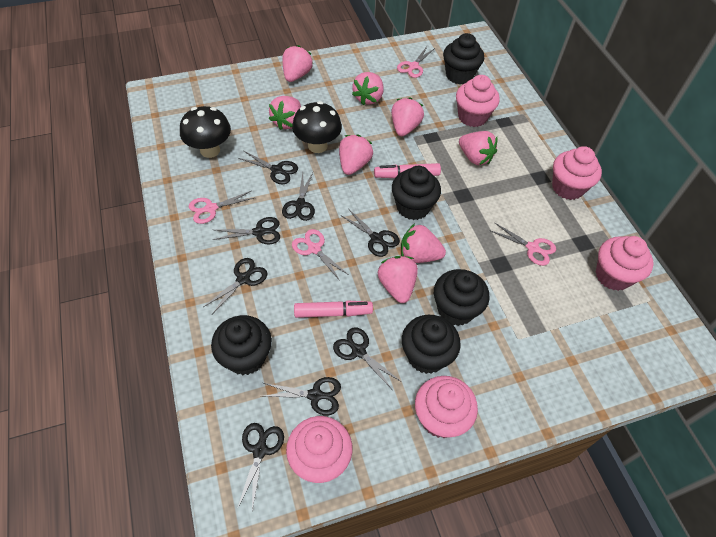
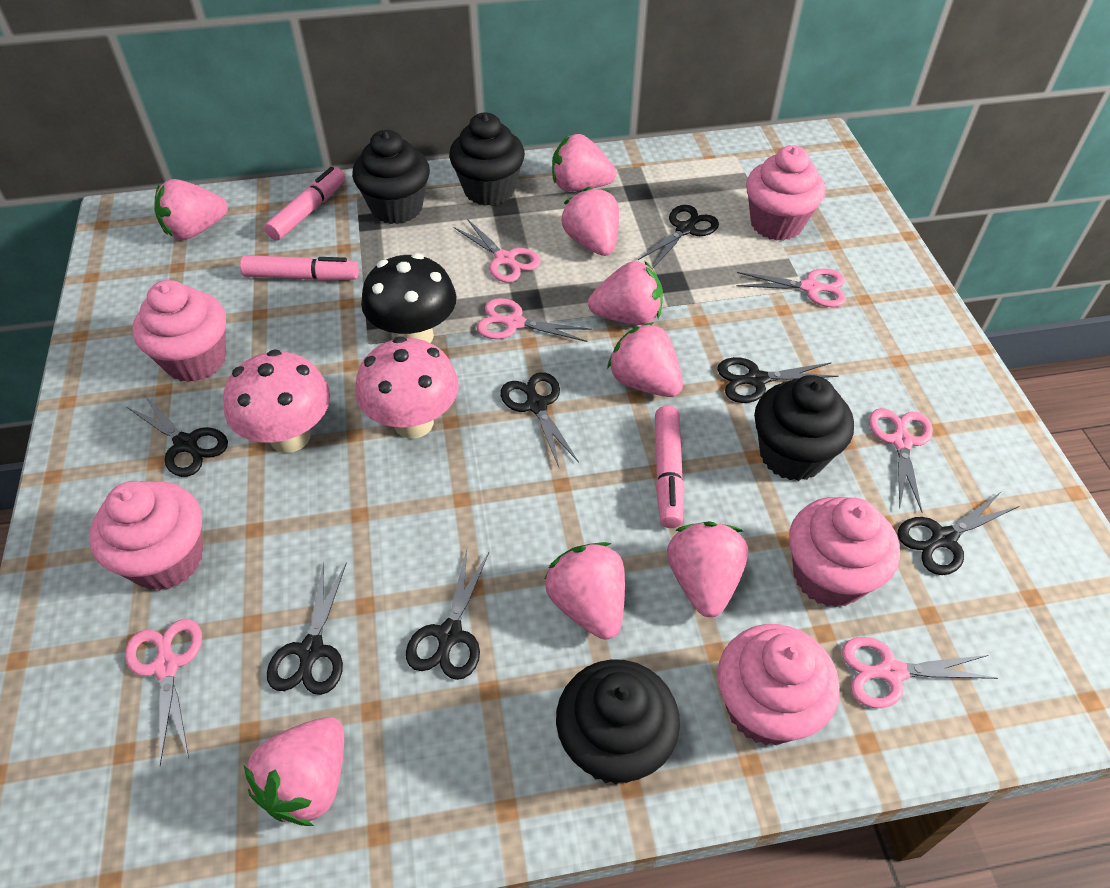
black cupcake: [211,315,272,375] [392,166,441,220] [402,315,461,374] [434,269,490,326] [443,33,484,84] = 5 -> [352,130,430,224] [449,112,525,206] [556,659,680,785] [754,375,854,481] = 4
black mushroom: [180,106,231,158] [292,101,342,153] = 2 -> [361,253,457,343] = 1
black scissors: [203,258,267,314] [213,217,280,244] [237,423,284,510] [238,151,298,184] [263,377,341,415] [282,172,315,221] [333,327,402,389] [342,209,400,257] = 8 -> [127,395,228,477] [266,562,347,695] [406,549,489,680] [500,372,579,467] [638,205,719,268] [717,357,838,403] [897,491,1019,575] = 7
pink marker: [294,301,373,318] [374,163,441,178] = 2 -> [240,255,359,281] [264,167,345,240] [655,406,684,528] = 3
pink mushroom: none = 0 -> [223,349,330,453] [355,336,459,439] = 2
pink scissors: [189,191,254,224] [292,229,349,281] [397,47,435,78] [489,222,556,266] = 4 -> [125,619,202,766] [453,219,540,283] [476,298,592,342] [736,268,846,307] [841,637,998,708] [869,408,933,512] = 6

